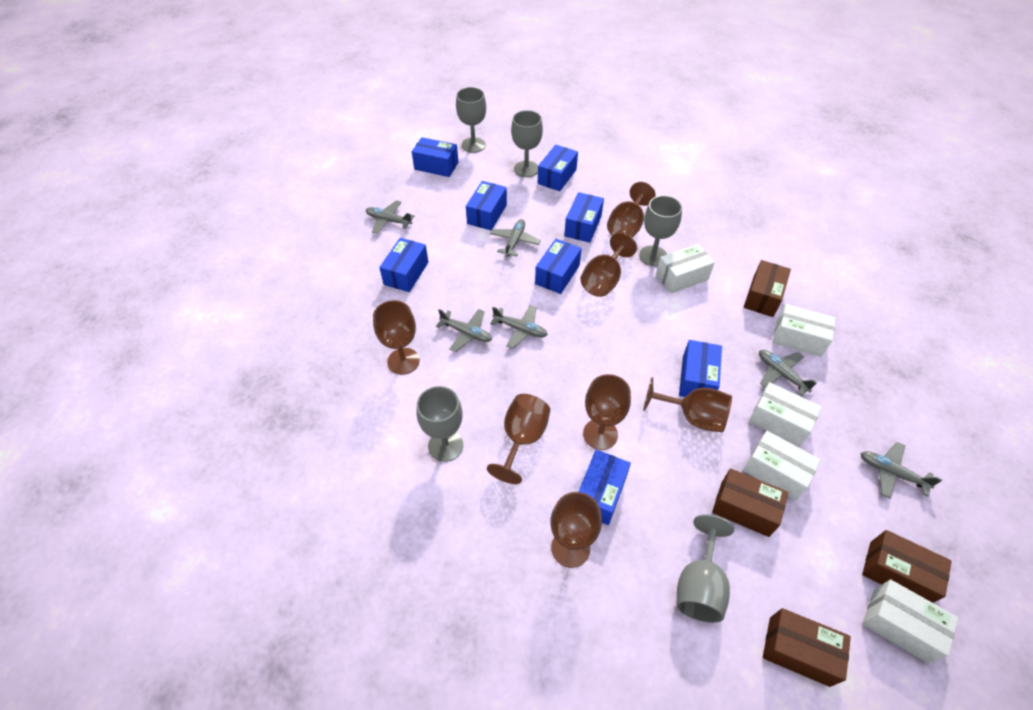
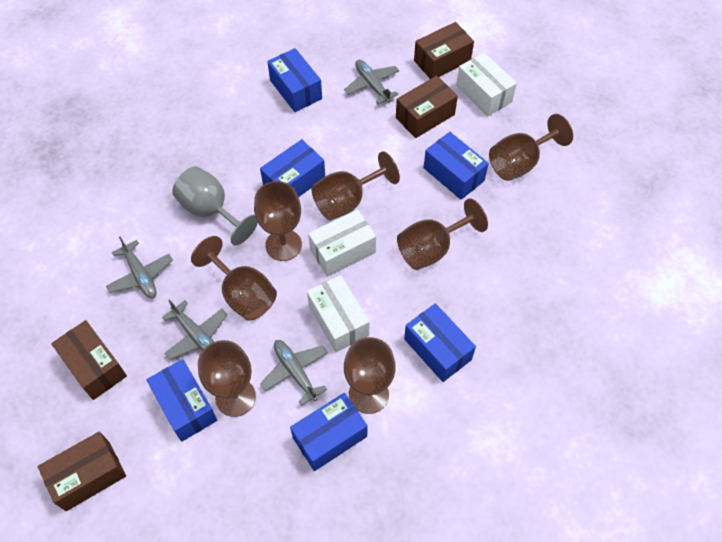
blue box: [379,238,428,292] [412,137,458,177] [466,181,507,230] [535,239,582,294] [538,145,578,191] [564,192,604,243] [578,450,631,525] [679,340,722,397] = 8 -> [146,359,217,442] [260,139,325,197] [267,48,322,112] [290,393,368,471] [404,303,476,382] [424,132,489,200] = 6
grey goblet: [416,386,463,462] [456,87,486,153] [511,110,543,177] [639,195,682,266] [676,514,734,623] = 5 -> [172,166,258,245] = 1
grey plane: [366,200,414,234] [436,309,492,352] [490,219,541,257] [490,305,548,349] [759,350,817,396] [860,442,942,499] = 6 -> [106,237,173,298] [162,299,228,360] [260,340,328,406] [344,60,399,104] = 4
white box: [656,244,715,293] [743,431,821,501] [749,382,822,447] [772,304,835,357] [862,579,958,663] = 5 -> [307,275,370,352] [308,209,376,277] [456,52,517,117] = 3

